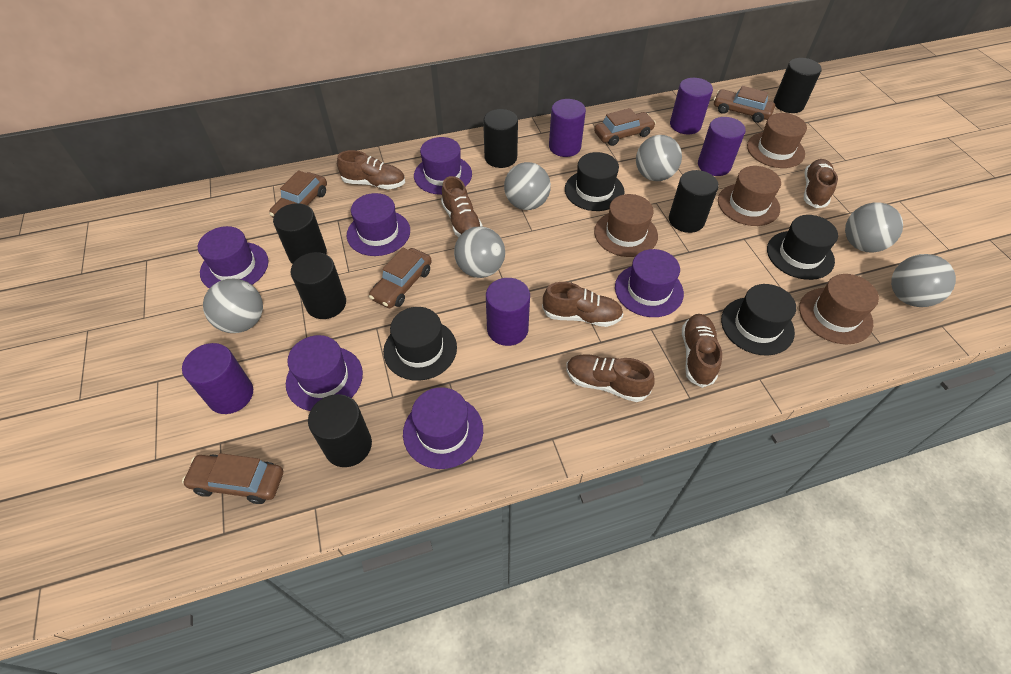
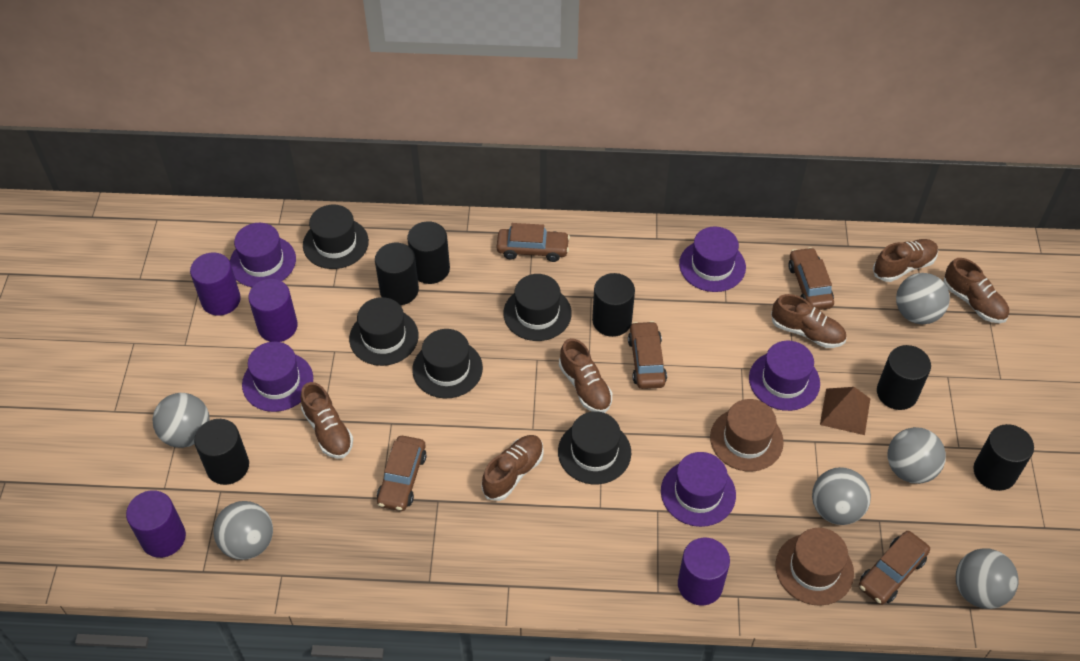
black hat: [383,307,457,381] [565,152,625,211] [721,284,796,355] [767,215,838,280] = 4 -> [303,205,369,269] [349,297,419,366] [412,329,483,398] [503,274,572,341] [558,411,631,484] = 5
brown hat: [594,194,658,257] [718,166,781,226] [747,113,807,168] [799,274,879,344] = 4 -> [710,399,784,472] [775,528,854,606] = 2
brown pyramid: none = 0 -> [820,387,870,435] = 1
purple cylinder: [182,343,253,414] [486,278,530,346] [549,99,586,157] [670,78,713,134] [698,117,746,176] = 5 -> [126,490,186,558] [190,252,241,316] [248,279,298,342] [678,538,730,605] = 4
purple hat: [198,226,269,288] [286,335,363,411] [347,193,410,256] [403,387,483,469] [414,137,472,195] [615,249,684,317] = 6 -> [230,223,296,287] [242,342,313,412] [661,452,736,527] [679,227,746,292] [749,341,820,411] = 5

